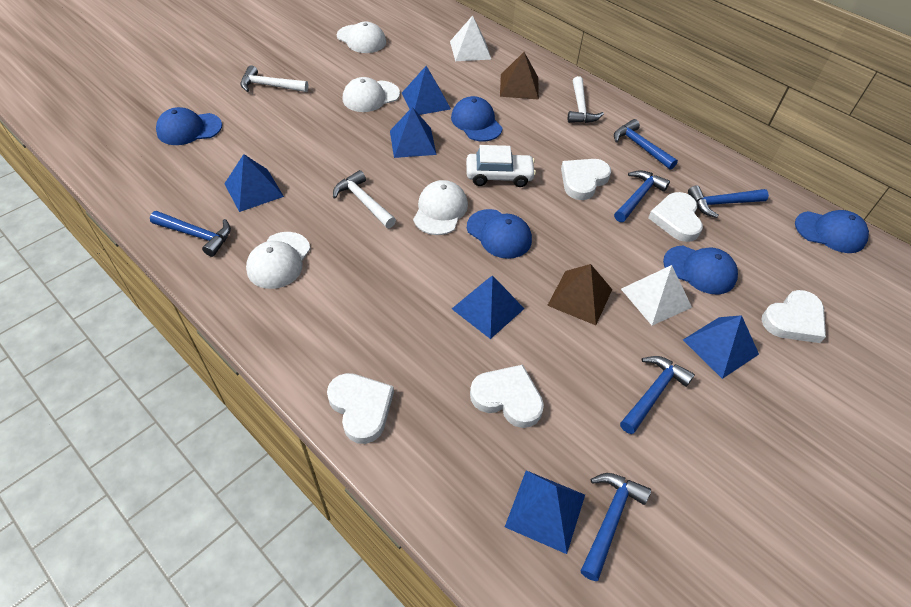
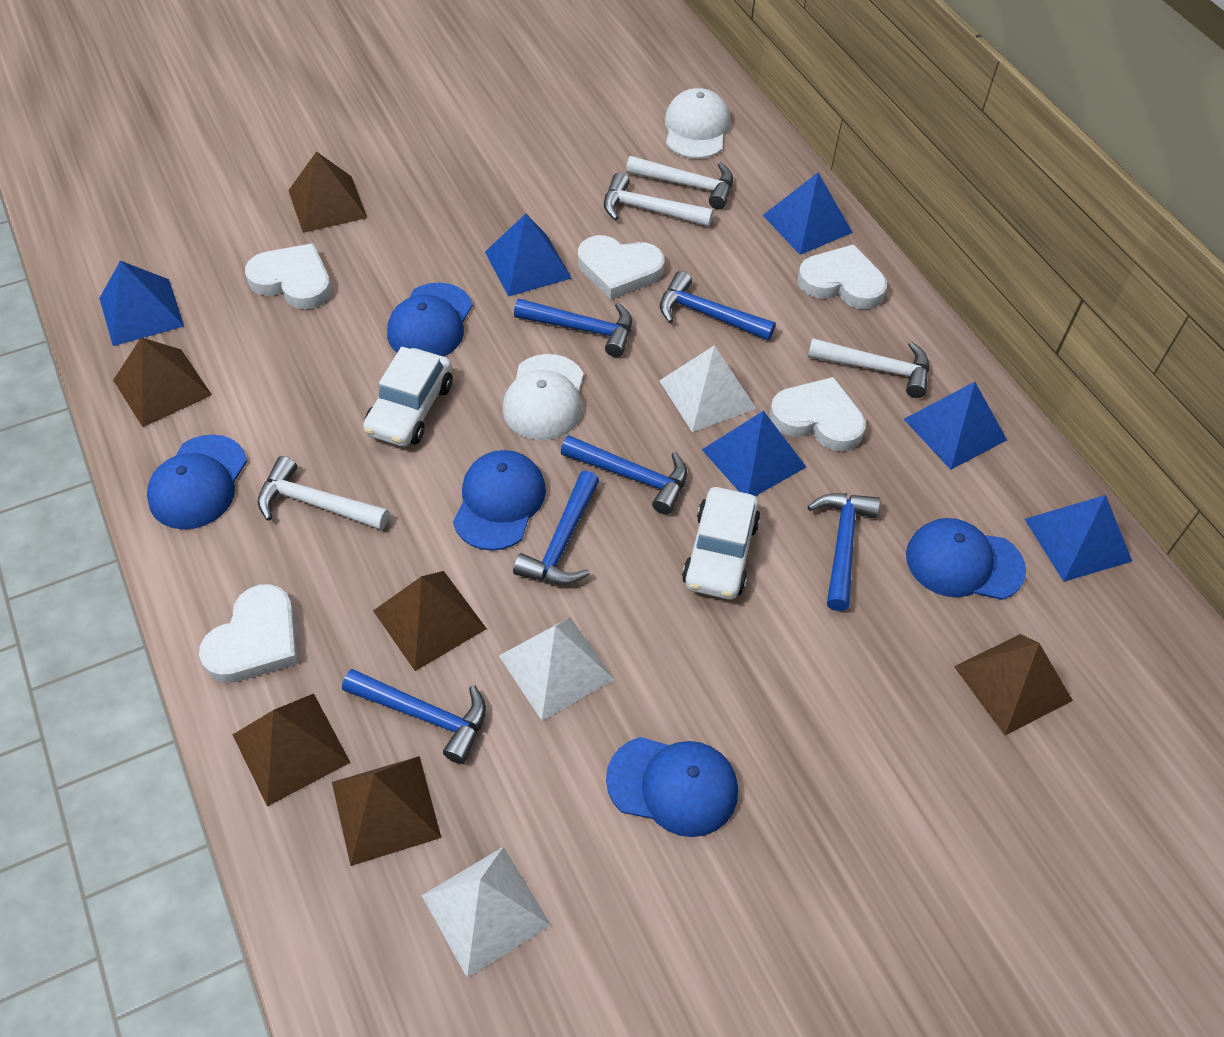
brown pyramid: [500,52,539,100] [547,264,612,325] = 2 -> [113,337,212,427] [233,694,351,807] [288,151,367,233] [332,756,441,866] [373,571,487,671] [954,634,1073,735] = 6
white cap: [246,232,311,289] [337,22,386,53] [343,77,400,112] [413,180,468,235] = 4 -> [502,354,584,440] [665,88,731,159] = 2
white car: [466,145,536,187] = 1 -> [363,347,452,447] [682,487,761,599] = 2
white hammer: [240,65,308,92] [333,170,396,228] [568,76,604,123] = 3 -> [258,456,389,530] [604,172,713,227] [626,156,733,209] [808,338,929,398] = 4
white pyramid: [450,15,492,61] [621,265,692,326] = 2 -> [421,847,551,978] [499,617,615,721] [659,345,757,432] = 3

